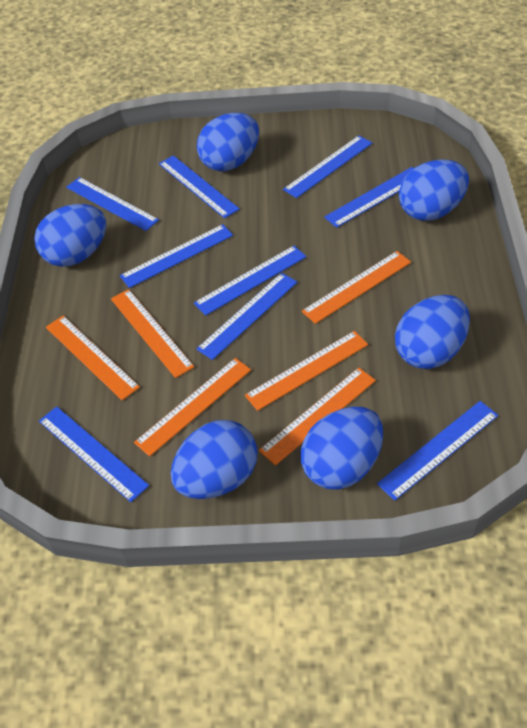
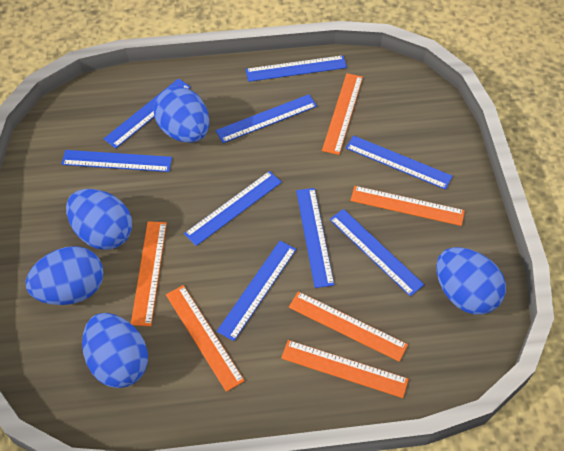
blue egg: [34,204,106,267] [171,420,257,499] [197,113,259,172] [300,406,383,490] [395,295,470,369] [399,159,469,221] = 6 -> [25,246,104,305] [66,189,132,250] [82,313,148,388] [154,86,209,143] [436,247,506,315] = 5

